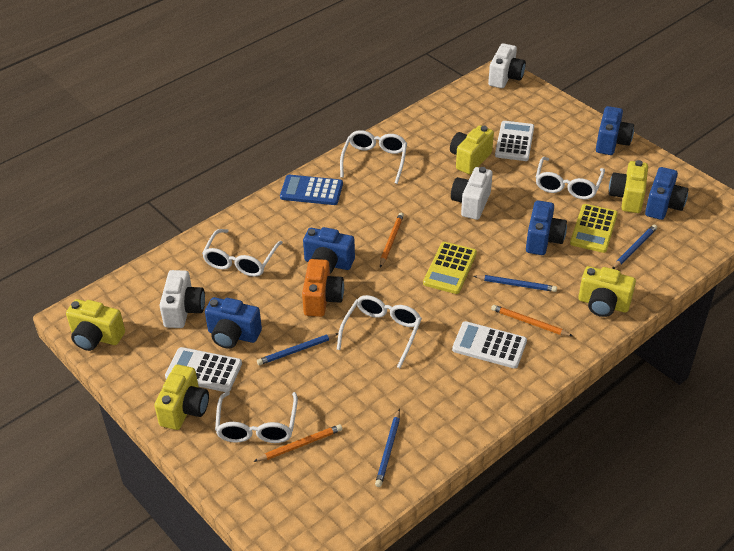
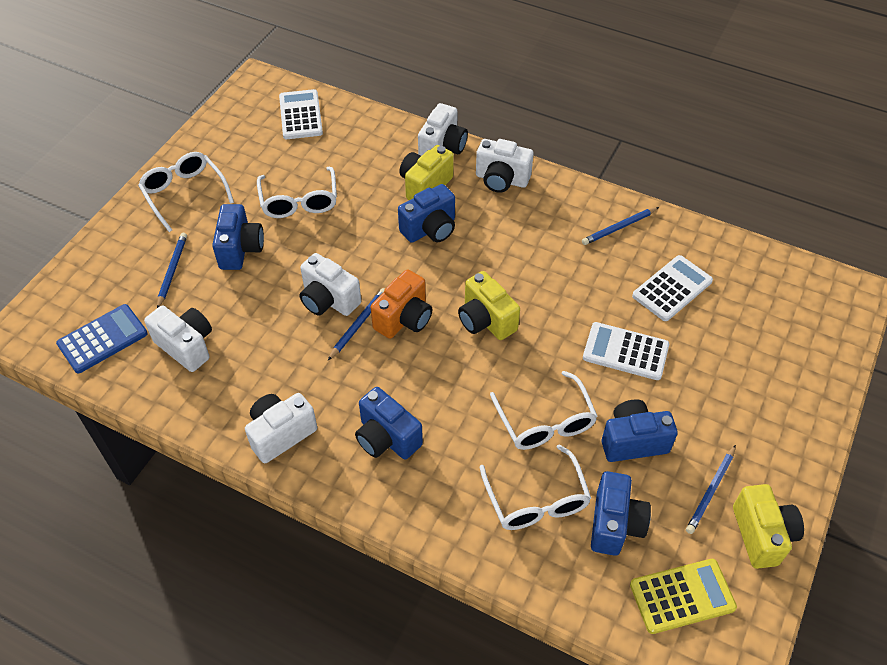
orange pencil: [253,424,342,462] [380,213,404,267] [491,305,573,336] = 3 -> none = 0
white camera: [159,270,205,328] [451,167,493,220] [488,43,526,88] = 3 -> [144,305,212,372] [245,393,317,463] [300,253,361,316] [418,103,468,156] [476,139,534,193] = 5
white glasses: [202,229,283,277] [215,391,298,443] [337,295,422,368] [340,130,407,184] [536,157,605,199] = 5 -> [138,152,234,232] [257,167,337,218] [480,444,591,530] [490,371,598,450] = 4
yellow calculator: [423,242,477,294] [570,204,618,253] = 2 -> [630,559,737,634] = 1
yellow camera: [66,299,125,351] [154,364,209,430] [450,125,494,174] [578,266,636,317] [609,160,648,213] = 5 -> [399,145,454,200] [458,271,520,340] [733,484,804,569] = 3

